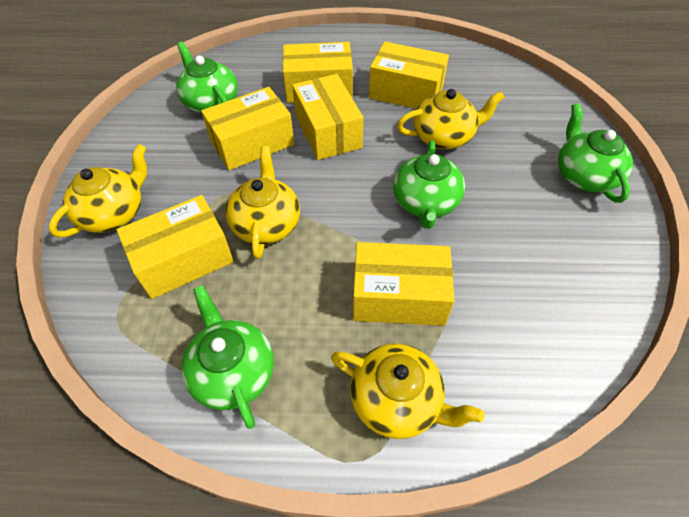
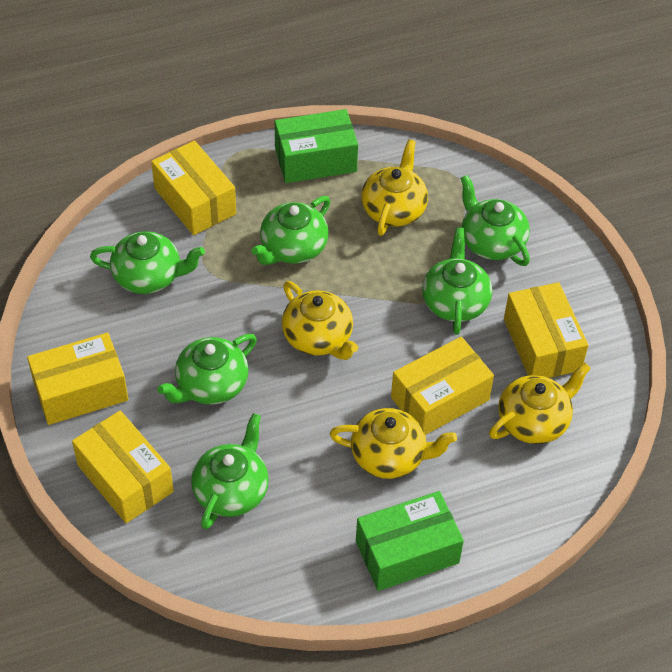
green box: none = 0 -> [275,109,358,183] [356,491,464,591] = 2
green teapot: [176,42,238,113] [181,285,274,429] [393,140,465,229] [558,103,633,203] = 4 -> [90,231,205,294] [157,334,257,405] [191,413,269,530] [251,196,330,265] [422,228,492,335] [460,175,530,266] = 6
yellow box: [117,195,234,299] [201,87,294,170] [283,42,353,103] [292,74,363,160] [353,242,455,326] [369,42,449,109] = 6 -> [27,333,128,425] [72,410,174,523] [151,140,236,235] [391,337,494,435] [504,282,588,378] = 5

